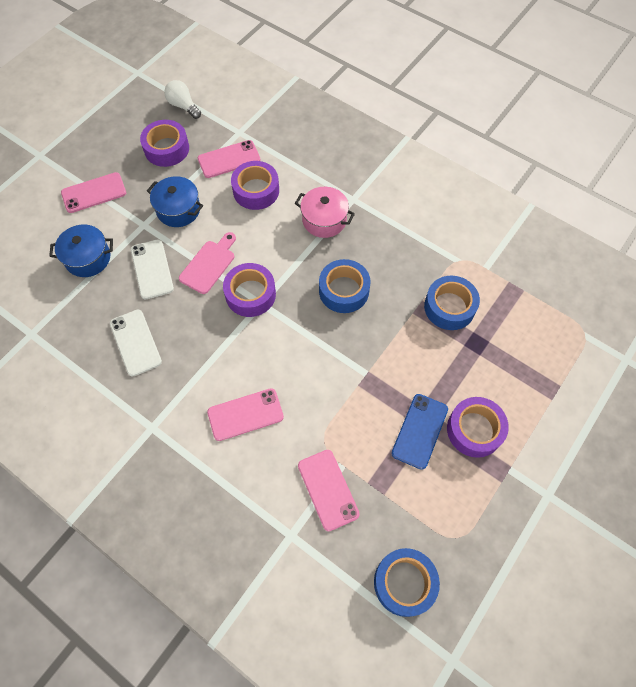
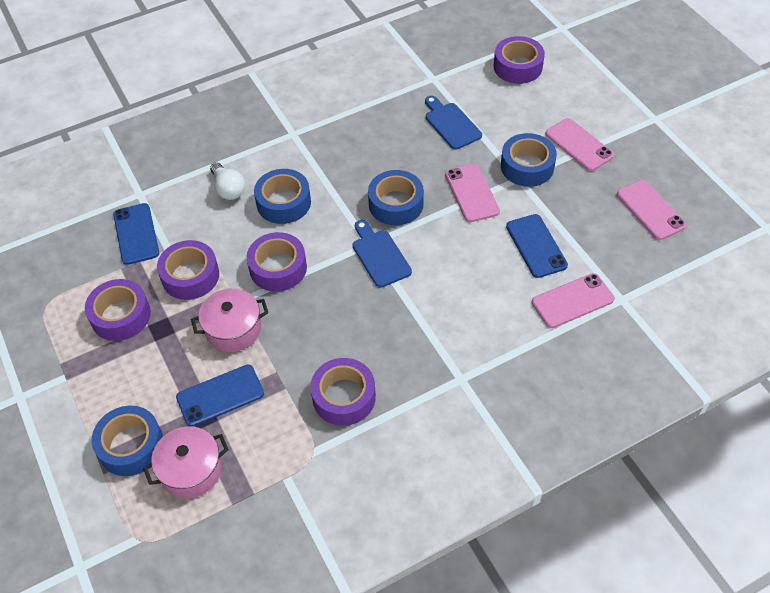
blue cutting board: none = 0 -> [353,220,412,288] [425,96,482,150] = 2
blue phone: [391,394,448,470] = 1 -> [113,203,159,265] [176,365,264,427] [506,214,568,278] = 3
blue pot: [49,225,113,277] [147,176,203,227] = 2 -> none = 0
blue tape: [319,259,371,313] [374,548,440,617] [424,276,480,330] = 3 -> [92,406,163,476] [254,169,311,224] [368,170,424,225] [501,133,557,187] = 4
pink cutting board: [179,232,236,294] = 1 -> none = 0
pink pot: [295,187,355,238] = 1 -> [143,426,229,498] [191,288,268,352] = 2
purple tape: [140,120,189,167] [223,263,276,317] [231,161,279,210] [447,397,509,458] = 4 -> [85,279,151,341] [157,240,219,300] [246,232,307,292] [310,358,376,426] [494,36,545,84] = 5
white phone: [110,310,162,376] [131,239,174,299] = 2 -> none = 0

